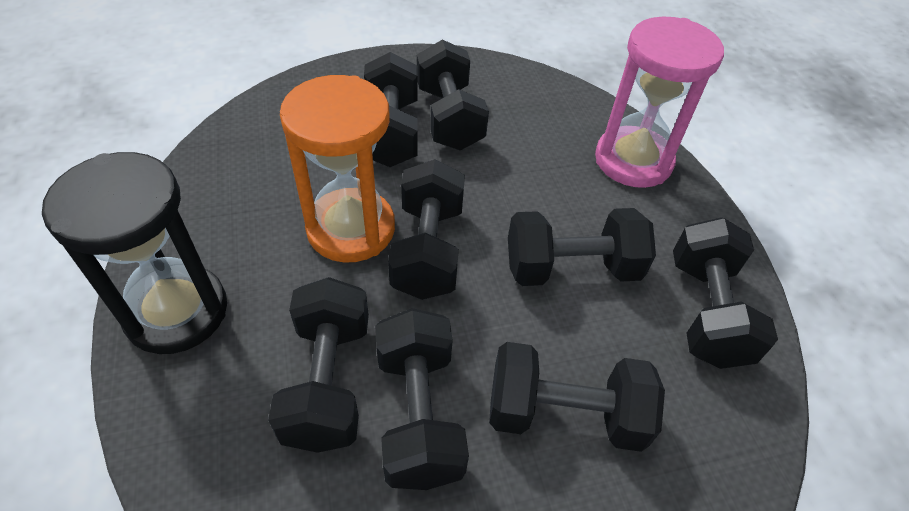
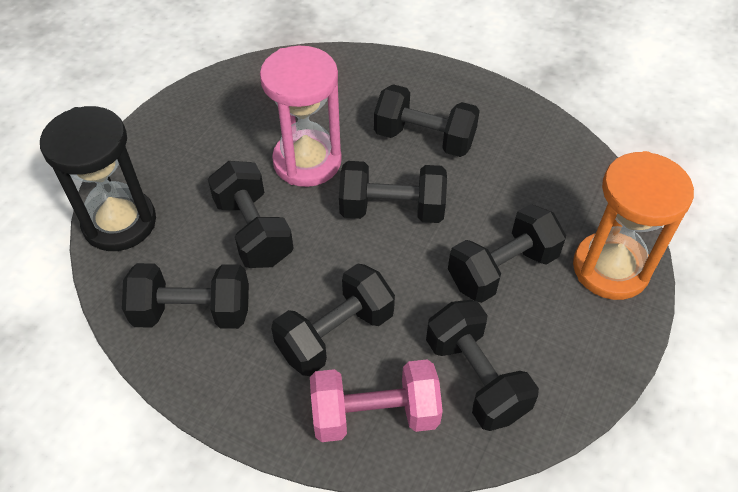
black dumbbell: [268,277,369,453] [364,52,418,167] [375,308,469,490] [388,159,465,300] [417,39,489,150] [489,342,665,452] [508,208,656,286] [673,217,778,369] = 8 -> [122,263,249,329] [208,161,293,268] [271,263,395,376] [339,161,447,223] [374,84,480,157] [426,300,539,431] [448,204,566,303] = 7
pink dumbbell: none = 0 -> [310,359,443,442] = 1

